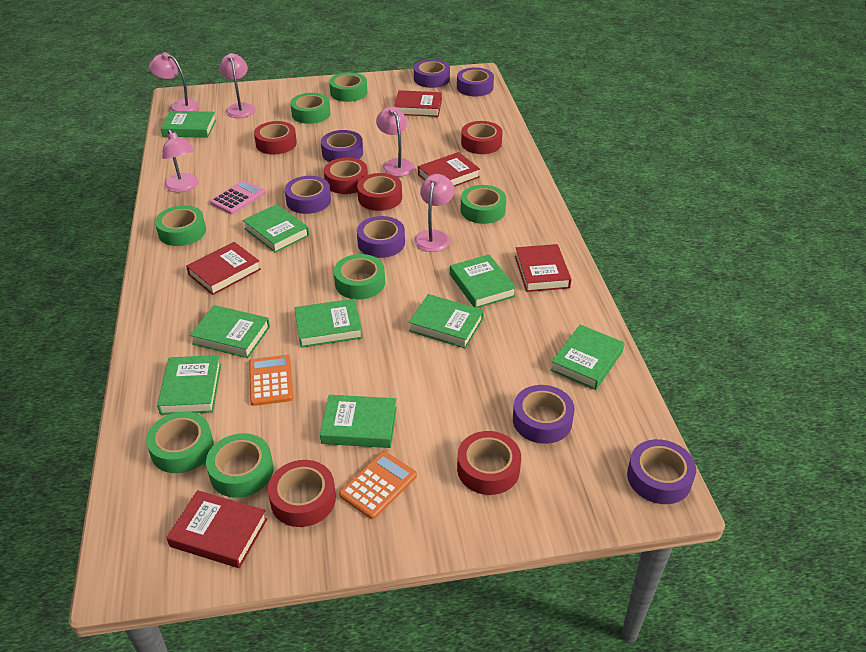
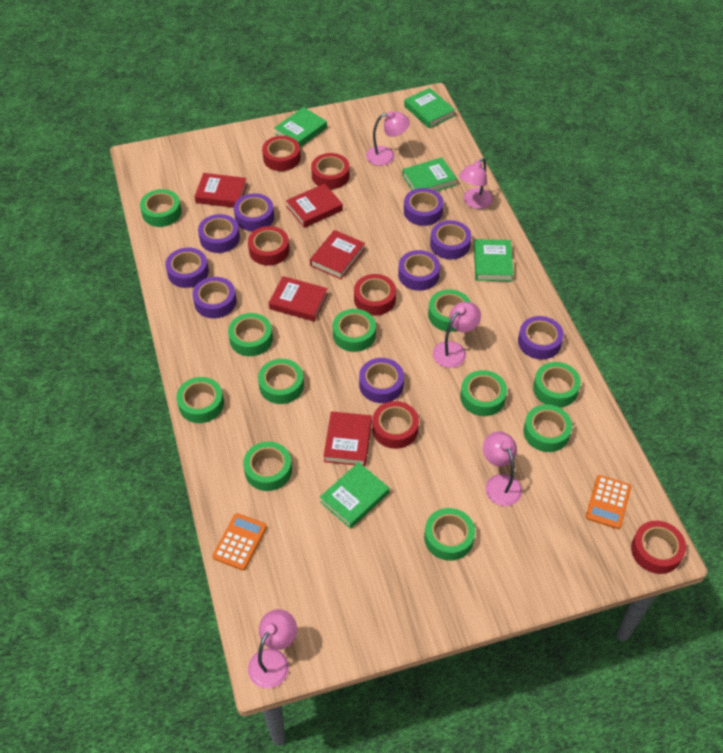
green book: [157,355,221,415] [161,111,216,138] [190,305,270,358] [243,204,309,253] [294,299,363,348] [320,395,397,448] [409,294,484,349] [450,255,516,308] [551,325,625,390] = 9 -> [274,107,327,147] [320,462,389,529] [402,157,457,191] [404,88,455,128] [474,239,514,281] = 5
green tape: [146,412,214,473] [155,205,206,246] [206,433,274,498] [290,93,330,124] [329,72,367,102] [334,254,385,300] [460,185,506,224] = 7 -> [140,189,182,227] [176,377,224,423] [228,313,273,356] [243,442,292,491] [258,359,304,404] [333,309,376,352] [424,508,475,561] [428,289,471,332] [460,370,507,416] [523,404,572,452] [533,362,581,408] = 11
pink calculator: [210,180,266,214] = 1 -> none = 0
purple tape: [285,176,331,214] [321,130,363,162] [357,216,405,258] [414,59,450,88] [457,67,494,96] [513,385,575,444] [627,439,696,504] = 7 -> [165,247,209,288] [192,277,236,318] [198,214,240,253] [234,193,274,231] [359,358,404,403] [398,250,440,291] [404,188,444,226] [430,220,471,260] [518,316,564,360] = 9

